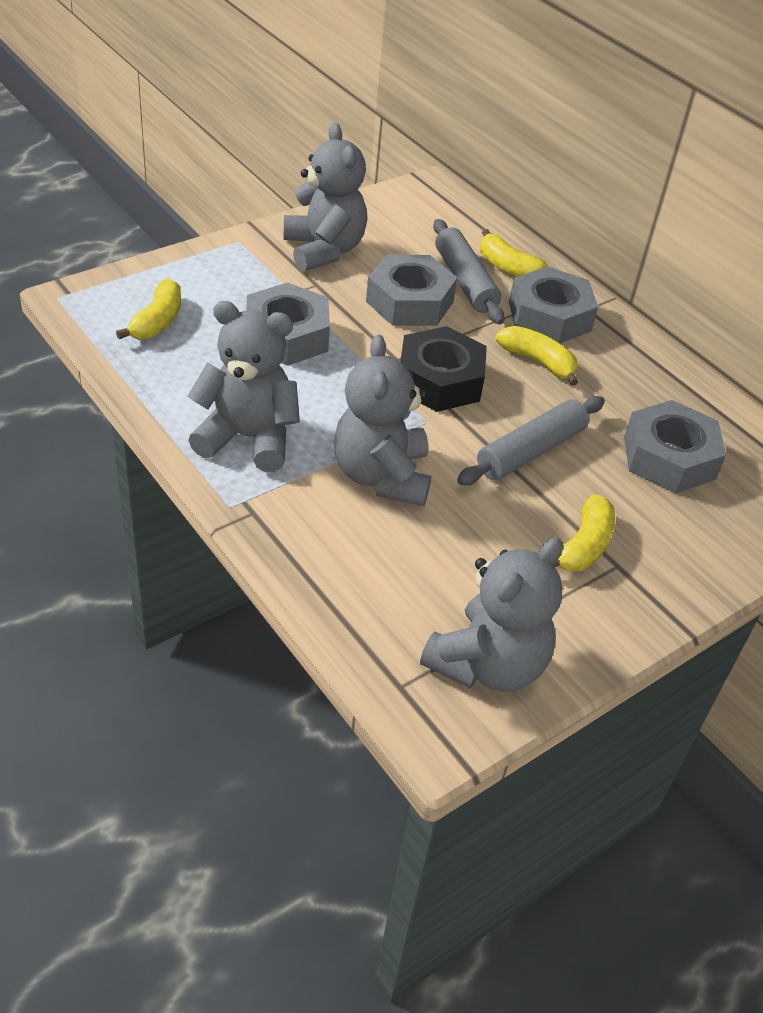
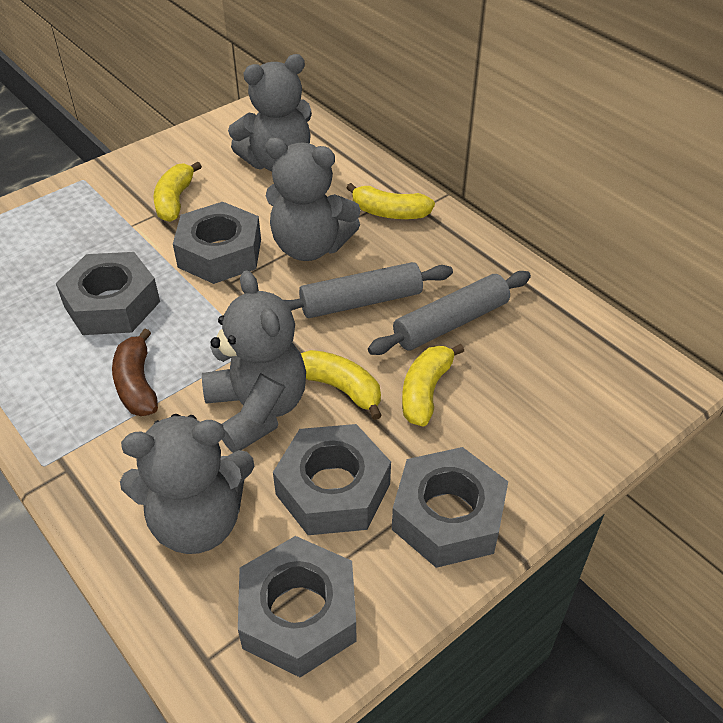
black nut: [400,326,487,412] = 1 -> none = 0
brown banana: none = 0 -> [112,328,158,416] = 1
grey nut: [247,283,330,366] [366,254,457,326] [509,266,598,343] [624,400,726,493] = 4 -> [56,252,160,335] [173,202,261,284] [238,536,356,678] [273,424,391,535] [392,447,508,568] = 5

